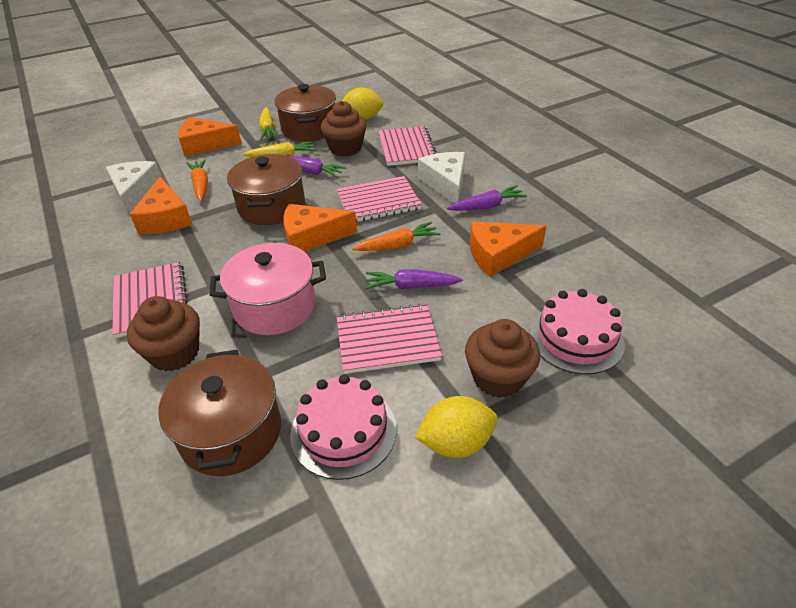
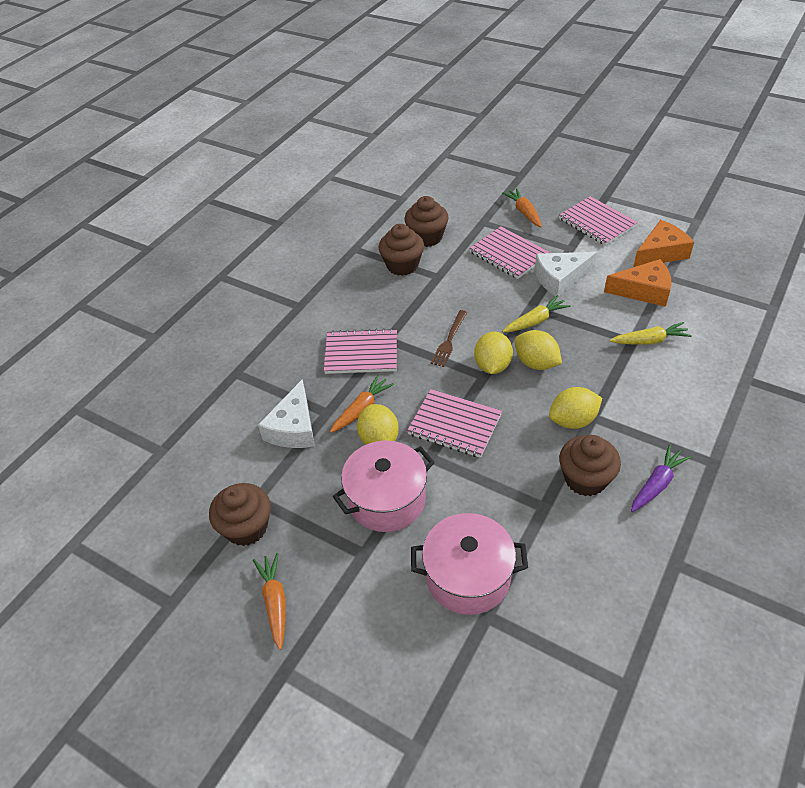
brown cupcake: [127,296,200,371] [321,101,367,156] [465,319,540,398] = 3 -> [209,483,271,546] [379,224,424,276] [404,196,449,247] [559,435,621,496] = 4
brown fork: none = 0 -> [431,310,467,367] = 1
brown pot: [158,350,281,476] [227,154,305,225] [274,84,336,141] = 3 -> none = 0
orange carrot: [186,159,208,201] [352,222,441,251] = 2 -> [253,553,285,650] [330,375,394,433] [502,188,542,227] = 3
orange cheese: [130,176,192,234] [178,117,242,157] [283,204,357,252] [470,222,547,277] = 4 -> [604,259,671,307] [633,220,694,267] = 2
pink cake: [290,374,397,480] [529,289,625,374] = 2 -> none = 0
pink pot: [210,243,326,335] = 1 -> [333,441,435,532] [411,513,528,615] = 2
purple carrot: [285,155,346,178] [365,269,463,289] [447,185,527,211] = 3 -> [631,445,691,512] = 1
yellow lemon: [342,87,383,120] [415,396,497,458] = 2 -> [357,404,399,445] [474,332,513,374] [515,330,562,370] [549,387,602,429] = 4

